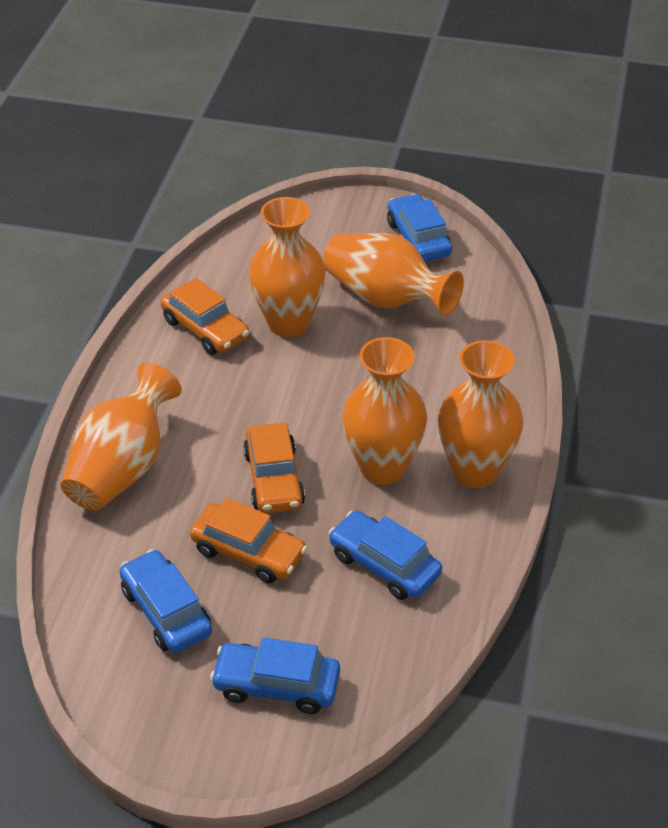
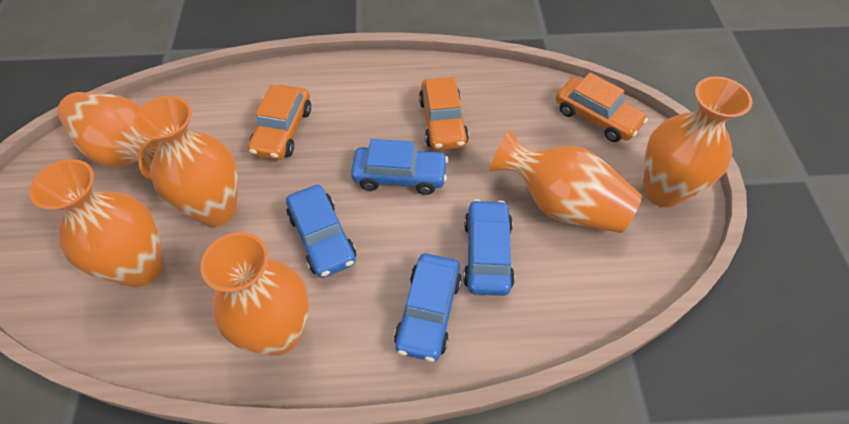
orange vase: [61,363,182,511] [249,197,326,337] [323,233,464,316] [342,337,427,485] [438,340,523,488] = 5 -> [29,159,163,287] [57,92,160,180] [133,96,238,227] [200,232,309,355] [489,130,642,233] [643,76,753,208] = 6

